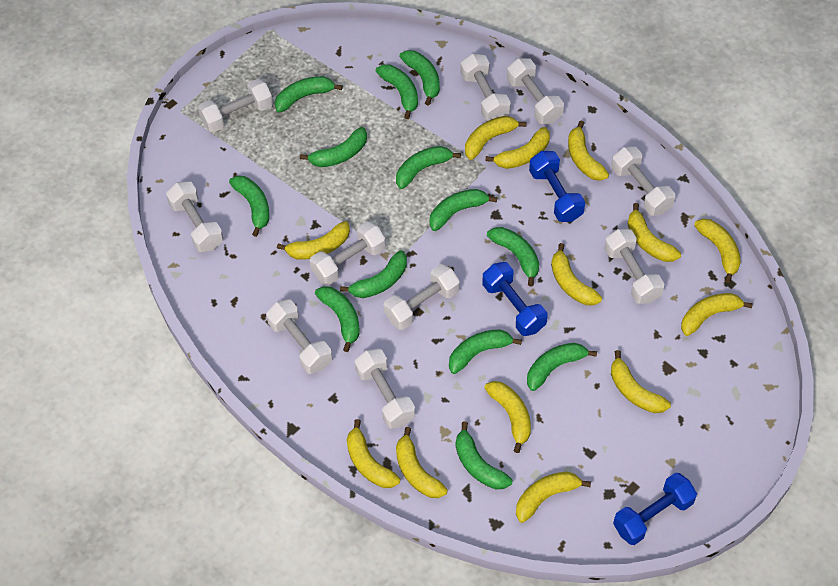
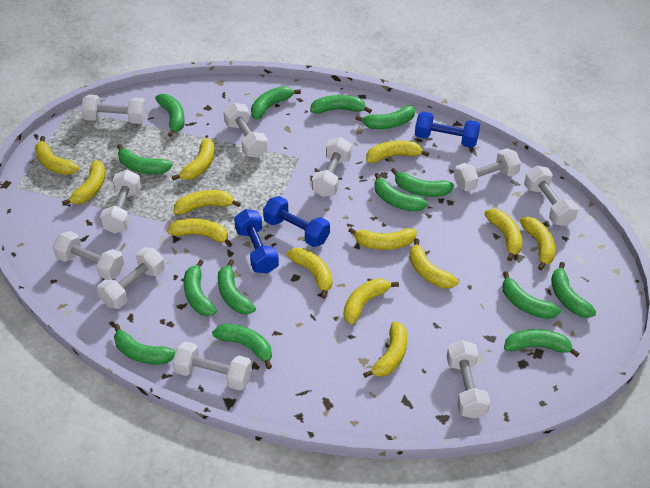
green banana: [229,176,270,237] [275,76,343,113] [300,127,367,167] [315,286,360,352] [340,250,407,298] [376,64,418,119] [396,146,461,189] [399,50,440,106] [429,189,497,231] [449,329,522,374] [456,422,512,490] [487,227,539,286] [527,343,597,391] = 13 -> [114,324,176,365] [117,144,173,174] [155,94,185,137] [183,260,217,316] [212,324,272,369] [218,259,256,314] [251,86,301,120] [310,95,372,114] [356,105,415,129] [374,173,428,212] [391,168,454,197] [502,271,561,319] [504,329,580,357] [551,262,596,318] = 14

